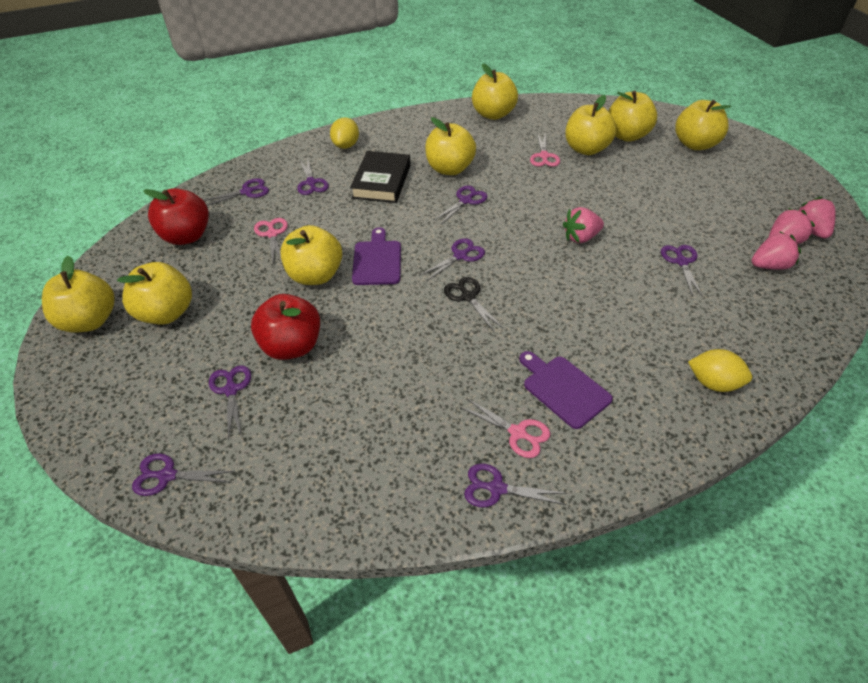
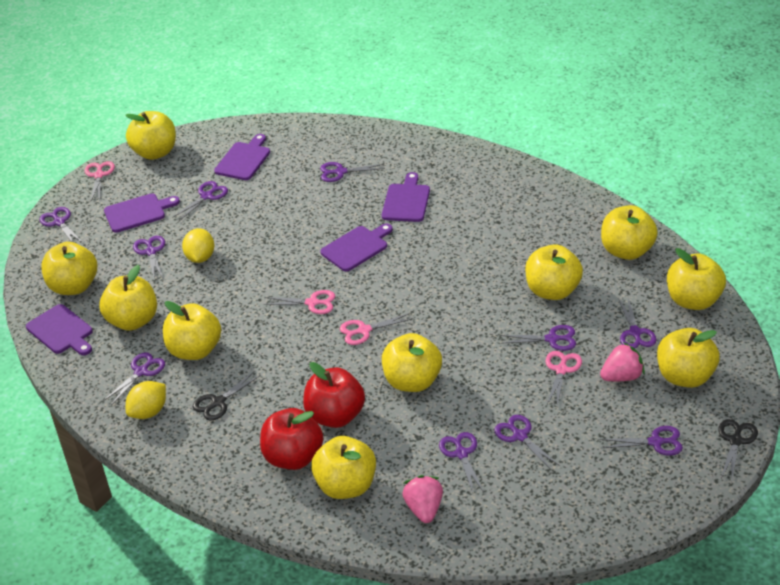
black book: [350,151,411,203] = 1 -> none = 0
black scissors: [444,277,503,331] = 1 -> [193,371,261,420] [719,419,758,479] = 2
pink scissors: [254,218,288,262] [460,398,550,458] [530,133,560,167] = 3 -> [85,161,115,201] [263,290,335,314] [340,313,413,345] [546,351,582,406] = 4
pink strawberry: [563,207,604,243] [752,231,801,270] [769,208,815,244] [798,197,836,238] = 4 -> [402,475,443,523] [600,343,645,381] = 2
purple cutting board: [352,227,401,285] [519,351,613,429] = 2 -> [26,304,93,355] [104,193,180,233] [214,134,270,180] [320,223,393,272] [382,172,430,222] = 5
purple scissors: [132,453,235,496] [203,178,269,206] [209,365,251,440] [297,159,329,195] [419,238,485,281] [434,186,488,224] [464,463,567,507] [661,245,703,297] = 8 -> [40,207,83,243] [103,352,165,405] [133,236,165,280] [172,181,228,221] [320,162,385,182] [439,432,484,492] [494,415,560,470] [501,325,576,351] [600,426,683,456] [618,298,656,349] = 10
yellow apple: [42,256,115,332] [117,262,192,325] [280,225,342,285] [425,117,476,175] [472,63,518,120] [565,95,616,155] [608,91,657,142] [675,100,731,150] = 8 -> [41,242,97,295] [99,265,157,331] [125,111,176,160] [163,301,221,360] [311,436,376,499] [382,333,442,392] [525,244,583,300] [601,205,658,260] [657,328,720,388] [667,248,726,310] = 10

